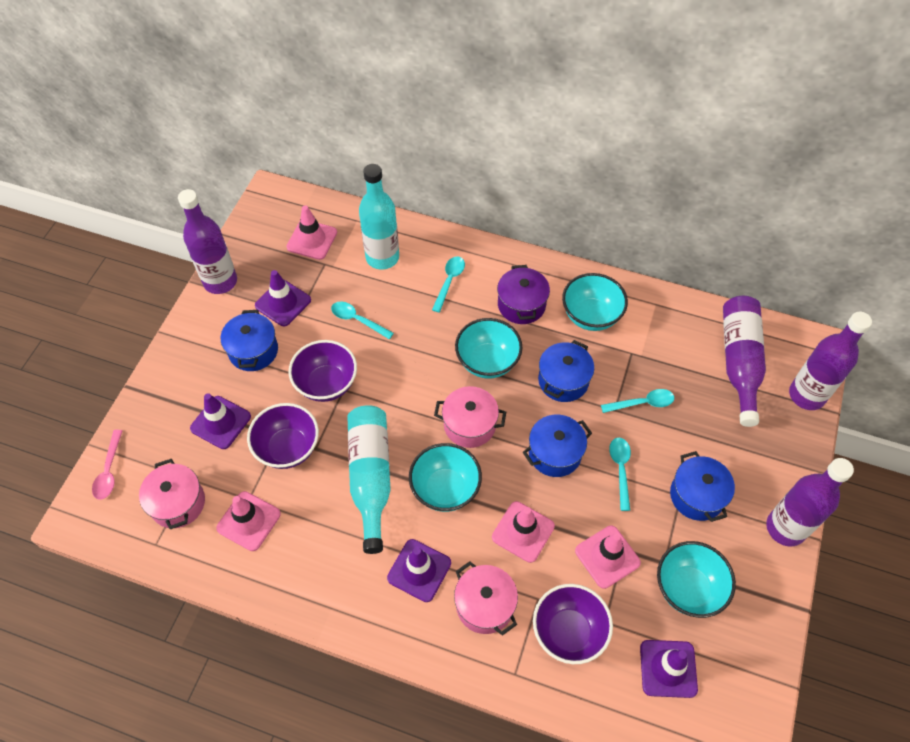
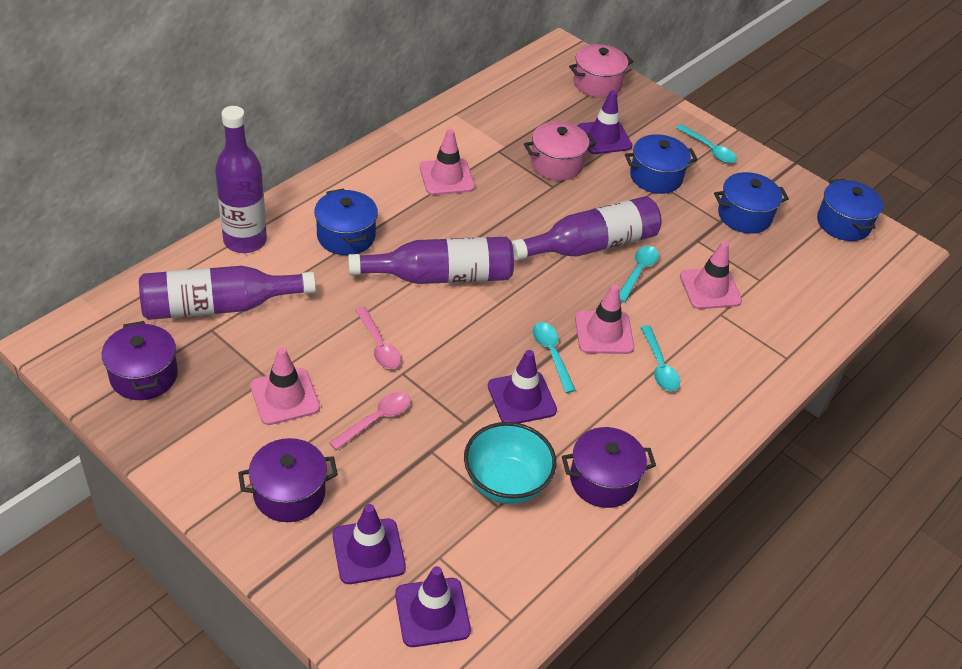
pink pot: [139,459,205,529] [434,386,506,448] [454,561,518,636] = 3 -> [524,121,596,181] [569,44,633,98] = 2
pink spoon: [92,430,123,500] = 1 -> [329,392,411,450] [356,307,401,369] = 2
purple bowl: [247,403,319,469] [289,340,357,402] [533,584,613,664] = 3 -> none = 0
purple pot: [497,265,550,324] = 1 -> [102,321,178,400] [238,438,338,522] [562,427,656,508] = 3
turquoise bottle: [347,405,391,554] [359,164,399,270] = 2 -> none = 0
turquoise bowl: [409,443,482,512] [455,318,522,379] [562,273,628,331] [657,541,736,618] = 4 -> [464,422,556,504] = 1

